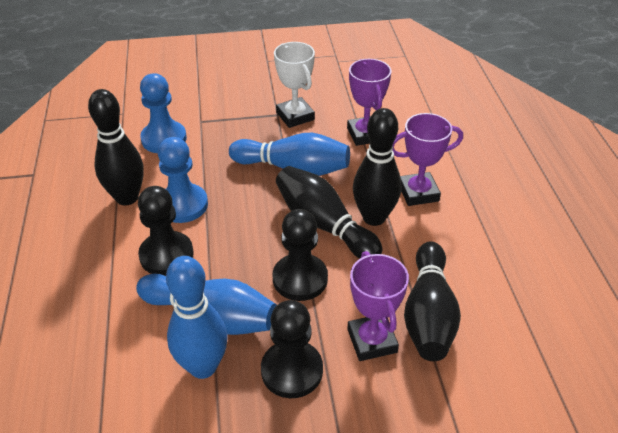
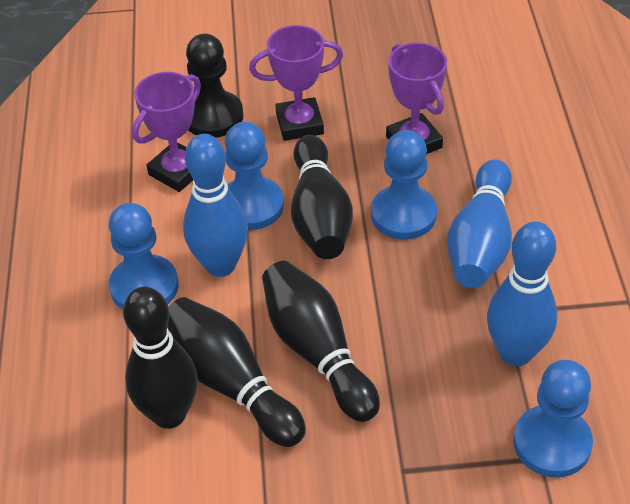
black pawn: [138,186,194,276] [261,300,323,398] [273,209,328,301] = 3 -> [186,34,244,138] = 1
blue pawn: [140,73,187,153] [158,137,208,223] = 2 -> [109,203,179,310] [225,122,284,230] [371,130,437,240] [513,360,593,477] = 4
white trophy: [274,42,315,128] = 1 -> none = 0

